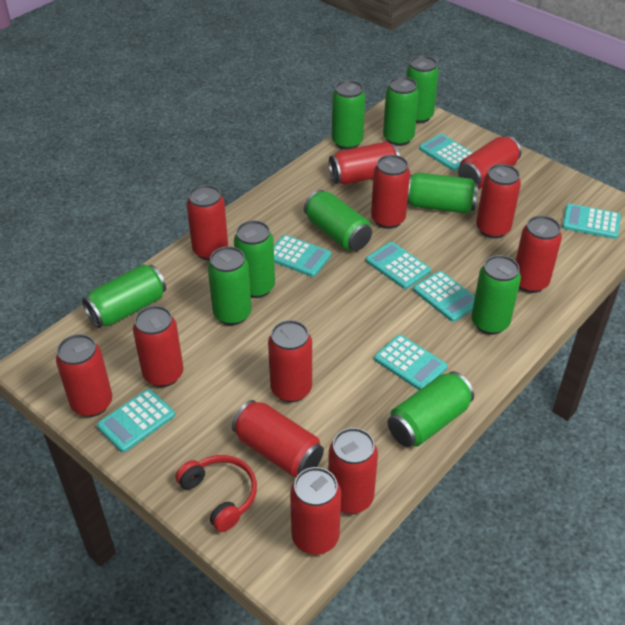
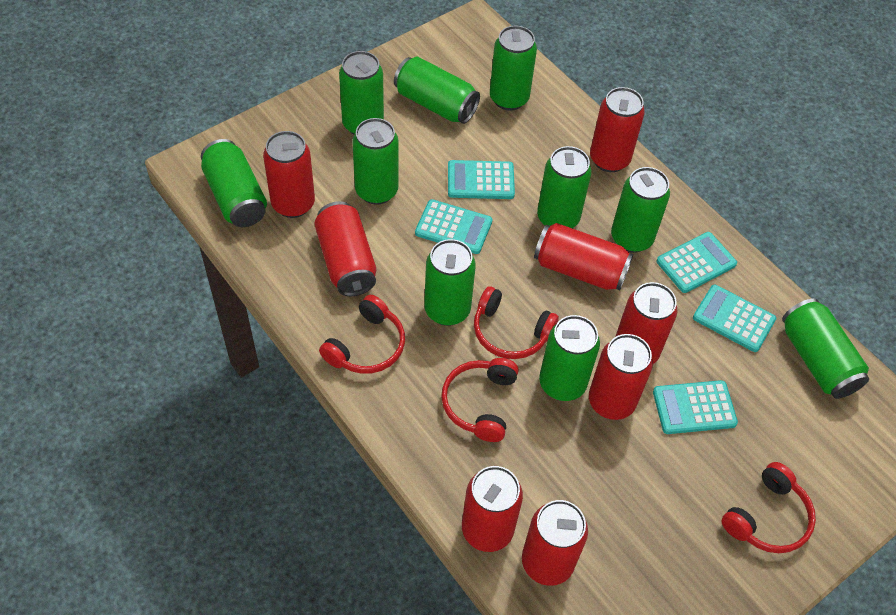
red can: [56,334,112,417] [133,306,184,387] [186,185,228,261] [232,400,324,477] [268,320,312,402] [290,467,341,555] [328,428,378,514] [329,141,400,185] [371,155,410,229] [458,136,521,189] [476,164,521,239] [516,216,562,293] = 12 -> [263,131,315,218] [315,201,376,296] [462,466,523,552] [522,500,588,586] [534,223,633,291] [589,334,653,420] [590,87,645,172] [615,282,678,364] = 8
red headphones: [176,455,257,532] = 1 -> [319,295,405,374] [441,358,519,442] [474,286,559,359] [721,462,816,553] = 4
turquoise calculator: [97,389,175,452] [274,235,331,277] [366,242,431,289] [374,335,447,390] [413,271,475,322] [419,134,473,171] [562,204,621,239] = 7 -> [415,199,492,254] [448,160,515,199] [653,380,738,434] [656,232,737,293] [693,285,776,352] = 5

